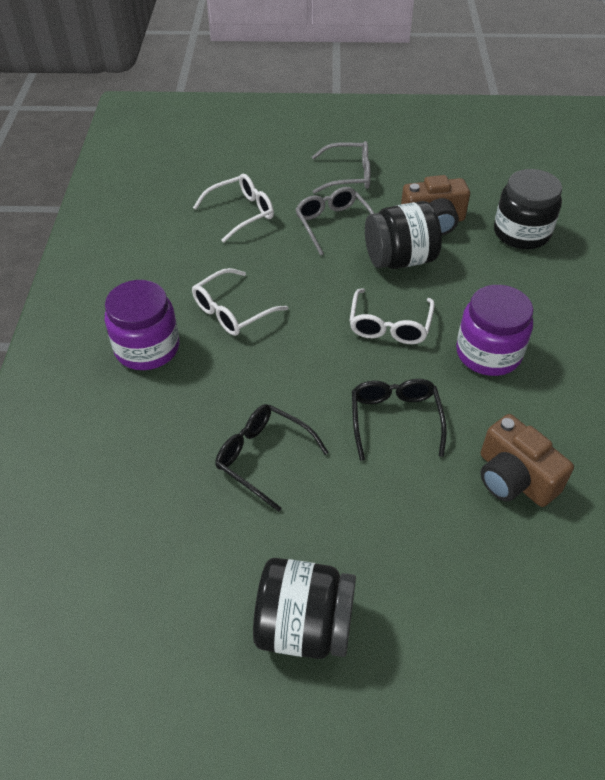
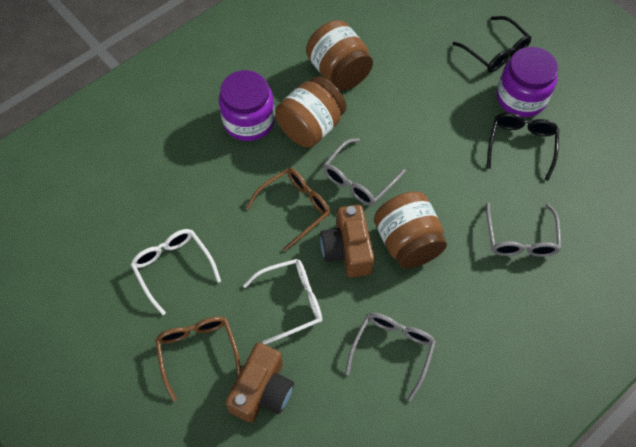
black jar: [253,558,356,659] [365,201,442,269] [494,169,562,249] = 3 -> none = 0
brown glasses: none = 0 -> [155,317,241,401] [246,168,330,251] = 2
brown jar: none = 0 -> [275,76,346,148] [306,20,373,90] [374,191,447,269] = 3
grey glasses: [295,187,375,256] [312,141,370,194] = 2 -> [323,138,406,206] [346,313,436,401] [486,202,562,257] = 3
white glasses: [192,268,288,336] [193,174,274,243] [349,288,435,344] = 3 -> [131,229,221,315] [243,259,322,344] = 2

